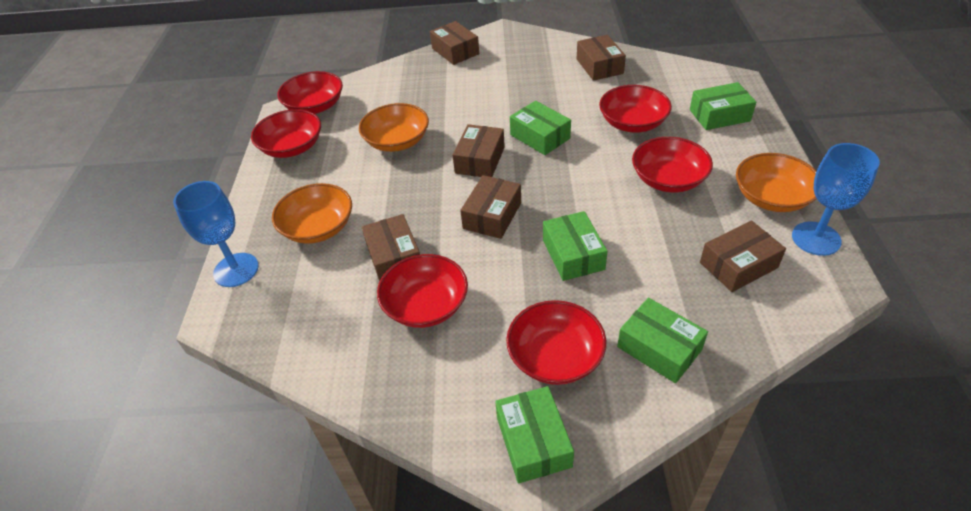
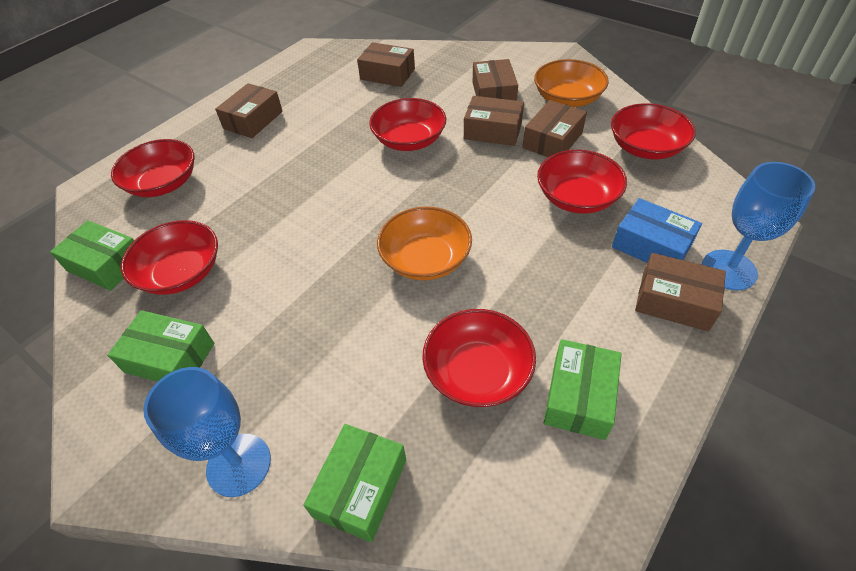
blue box: none = 0 -> [612,198,702,263] = 1
green box: [495,386,574,483] [510,101,571,155] [543,211,608,281] [617,298,708,383] [690,82,756,130] = 5 -> [50,220,134,291] [107,310,215,382] [303,424,406,542] [544,339,622,440] = 4
orange bowl: [272,183,352,244] [359,103,429,152] [736,153,817,212] = 3 -> [377,207,472,280] [534,59,609,107] = 2

